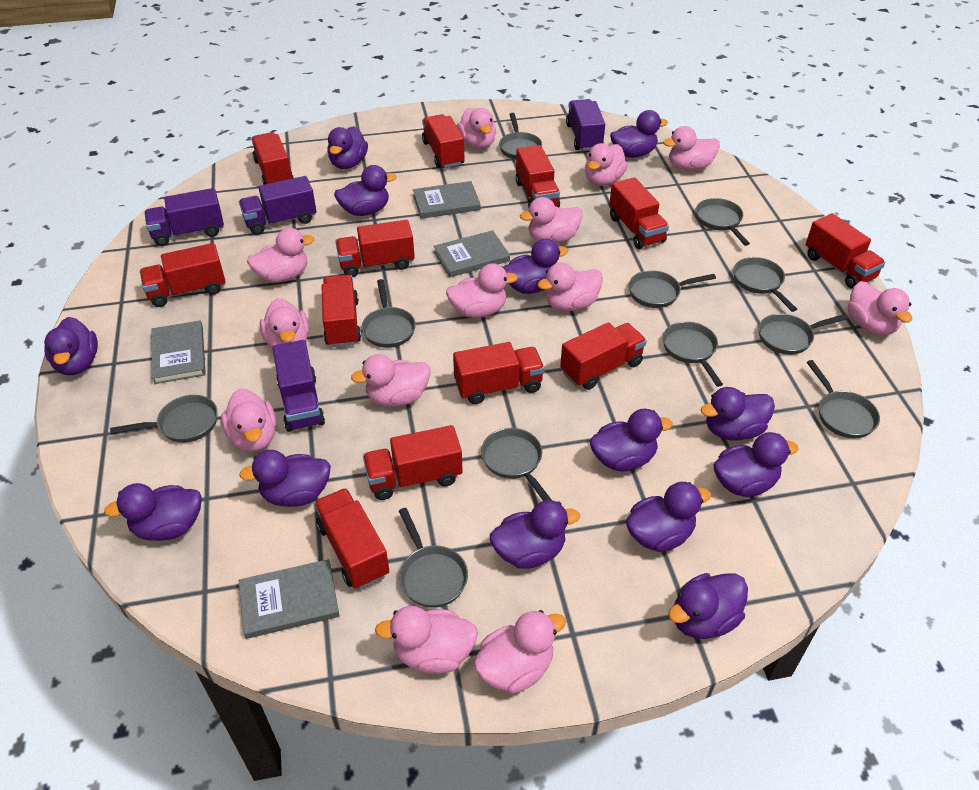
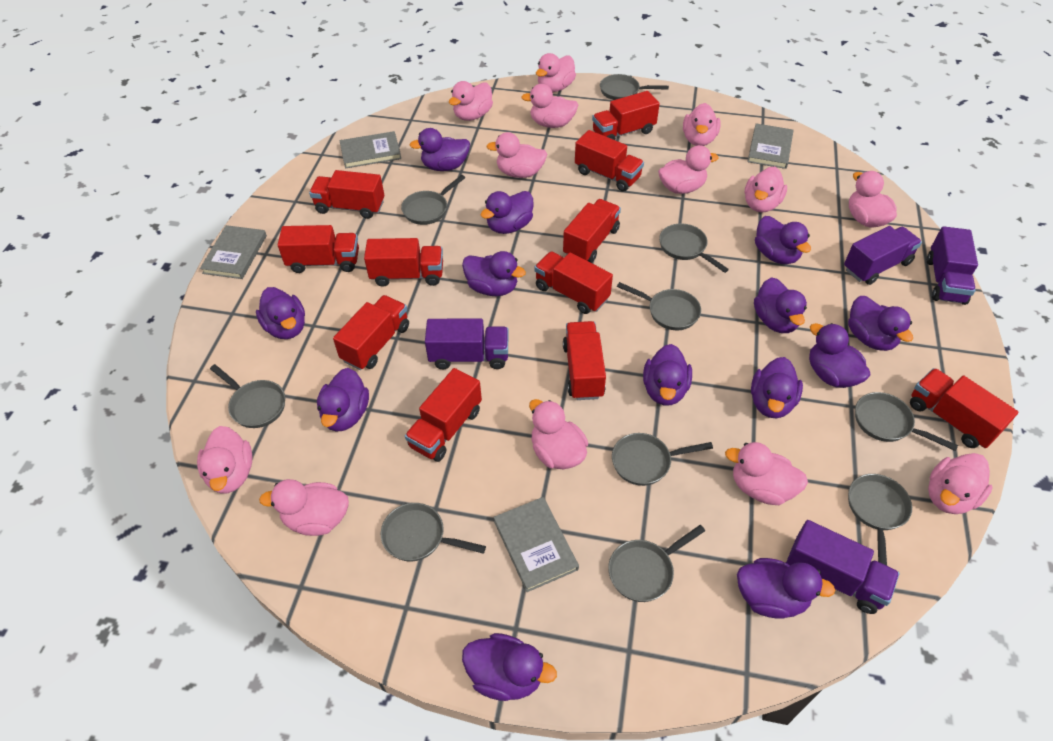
grey pan: [110,395,218,443] [362,279,416,348] [399,508,468,608] [481,428,552,501] [499,113,542,159] [629,270,716,308] [663,322,723,387] [696,198,750,246] [733,257,797,312] [759,314,848,355] [807,360,880,439] = 11 -> [210,364,285,428] [381,503,486,562] [401,175,466,225] [600,74,669,100] [608,525,705,602] [612,433,713,486] [617,282,701,330] [659,223,729,273] [848,474,912,566] [855,392,958,451] = 10
red truck: [140,243,226,307] [251,132,294,185] [314,488,390,589] [321,275,361,347] [335,220,415,277] [363,425,463,500] [422,114,464,168] [453,342,545,404] [516,145,560,208] [560,323,647,390] [609,177,669,249] [806,213,885,289] = 12 -> [278,225,359,273] [309,170,384,219] [333,295,409,370] [364,238,443,287] [405,368,482,462] [534,251,613,314] [563,199,621,263] [563,321,606,400] [575,130,644,192] [592,91,660,140] [910,368,1018,448] = 11

